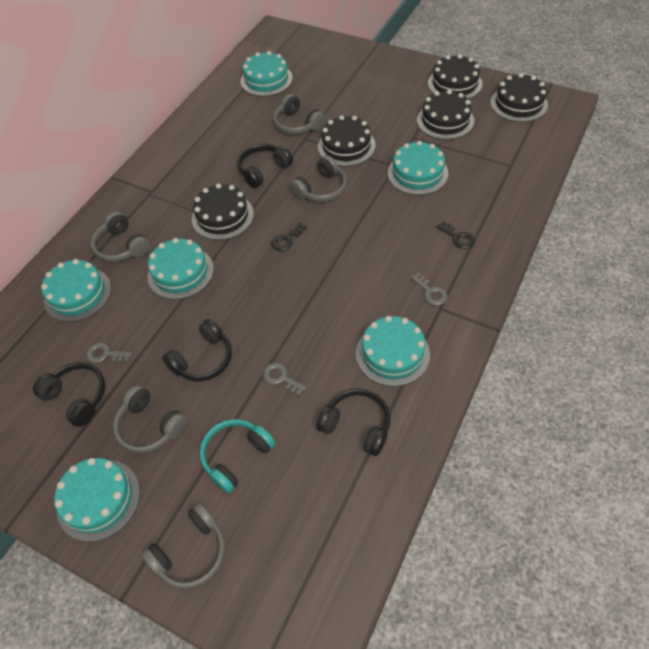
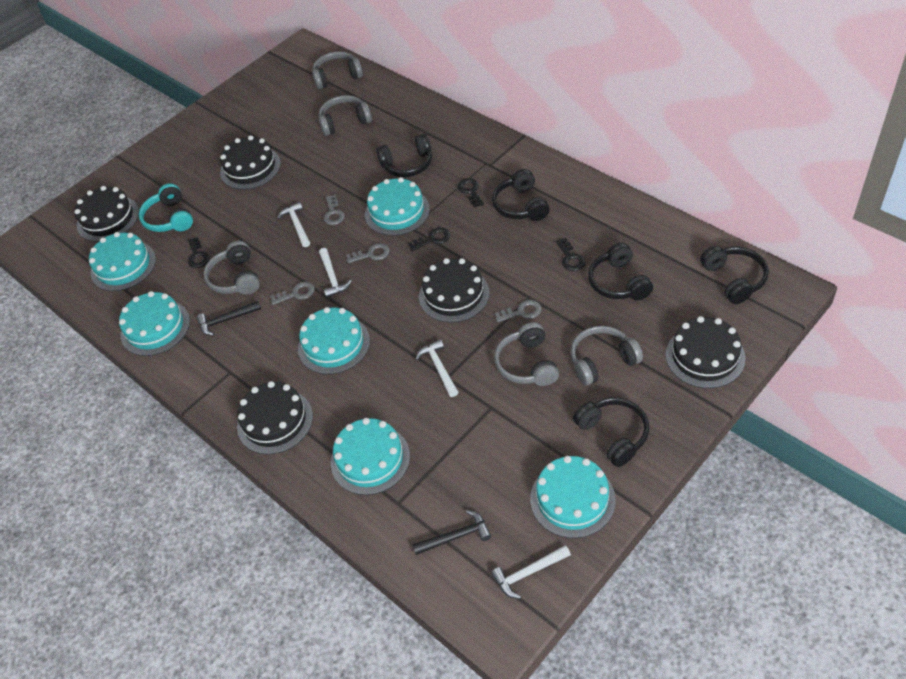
black hammer: none = 0 -> [197,301,261,336] [412,510,491,555] = 2
black headphones: [33,362,105,427] [162,319,232,381] [238,144,293,188] [316,389,390,456] = 4 -> [376,133,432,177] [492,169,550,221] [573,398,649,467] [588,243,653,300] [700,246,769,304] = 5
black key: [271,222,307,251] [436,221,475,249] = 2 -> [188,237,210,268] [408,227,450,251] [458,178,484,207] [556,238,585,271] = 4
grey key: [86,343,132,363] [263,363,307,396] [411,272,448,306] = 3 -> [270,282,315,305] [324,195,345,225] [346,243,390,263] [495,300,542,322] = 4
white hammer: none = 0 -> [277,202,310,247] [319,248,352,298] [415,339,458,397] [491,545,571,599] = 4

